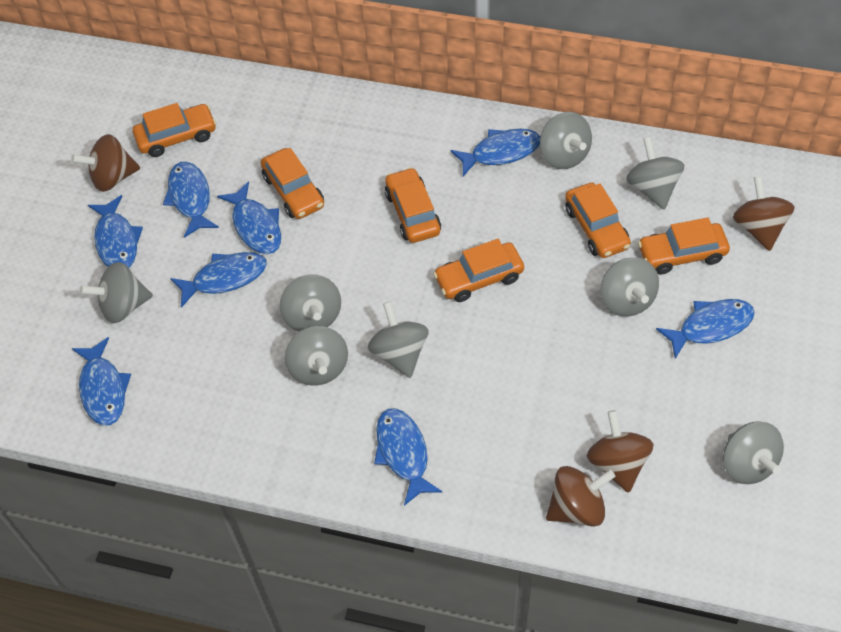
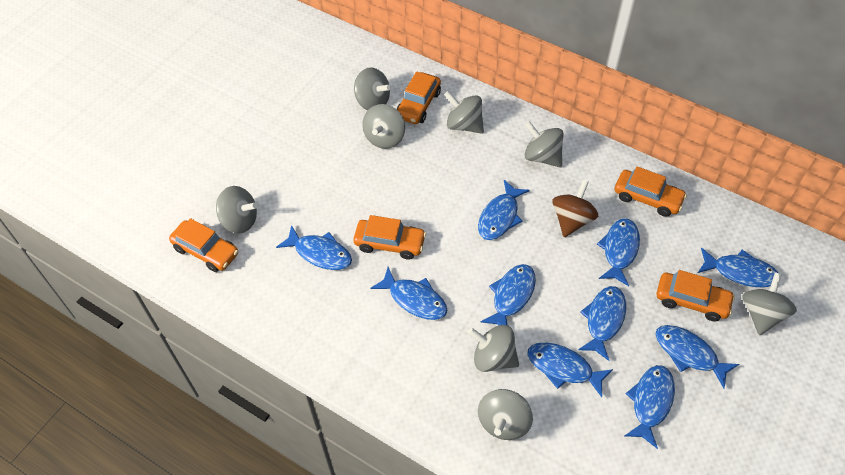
blue fish: [72,337,131,426] [88,195,143,268] [163,162,219,238] [170,252,267,308] [217,181,281,254] [374,408,443,506] [450,129,541,176] [656,299,755,359] = 8 -> [276,225,352,270] [371,267,447,320] [478,180,530,240] [481,264,536,326] [527,343,613,397] [578,286,626,361] [597,218,640,286] [625,365,675,449] [655,325,739,388] [698,248,778,287] = 10
brown spinning top: [71,134,140,192] [546,466,615,526] [586,410,654,493] [733,176,795,251] = 4 -> [552,180,598,237] = 1
orange car: [133,103,216,157] [261,148,324,219] [385,167,441,243] [433,239,524,302] [565,183,631,258] [638,218,730,275] = 6 -> [169,218,238,272] [353,215,426,260] [397,71,441,124] [615,167,687,217] [656,270,735,321] = 5

